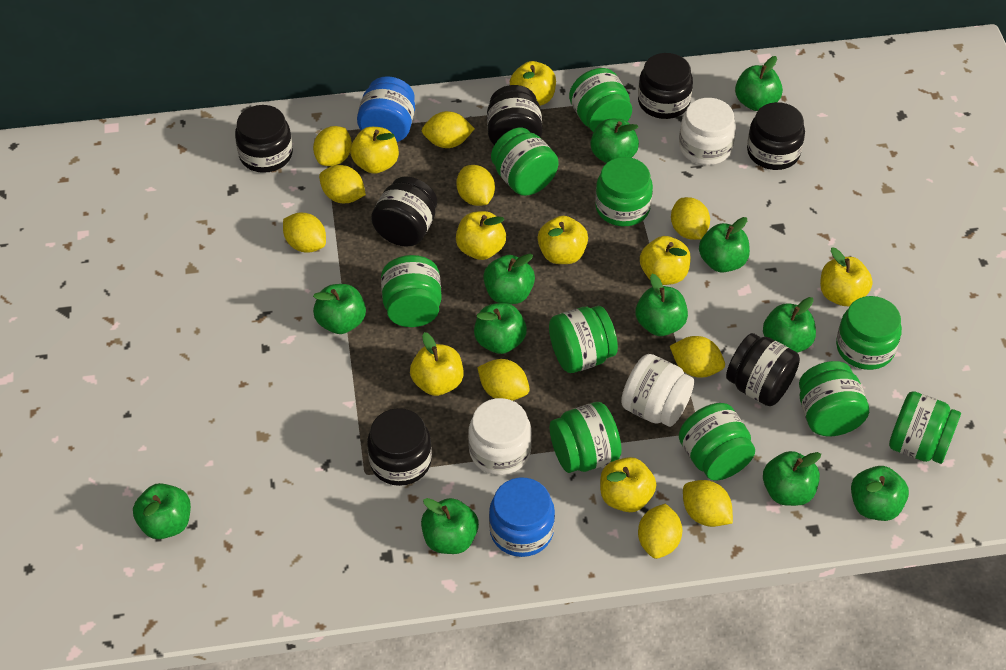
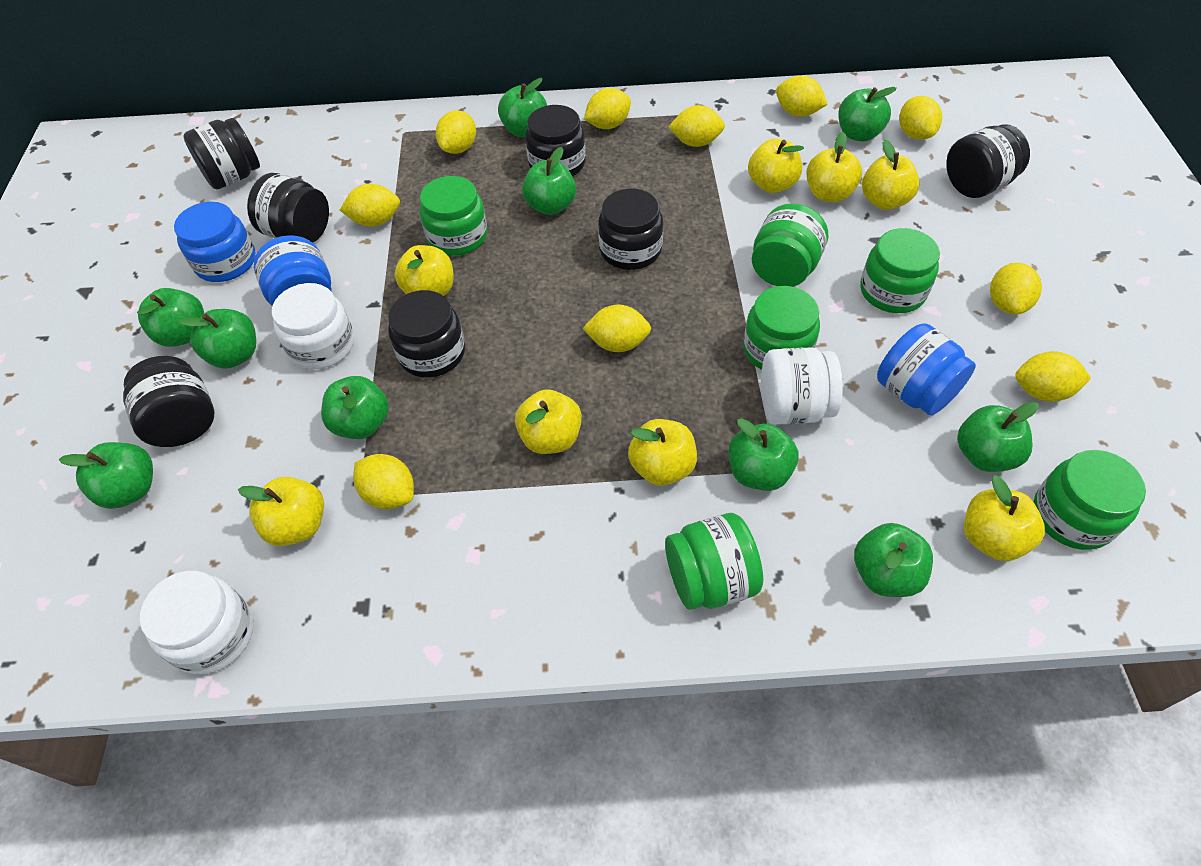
blue jar: [357,76,415,142] [489,478,555,557] = 2 -> [174,201,256,282] [254,235,332,306] [877,323,976,415] = 3
green apple: [133,483,191,539] [313,284,366,334] [421,498,479,554] [474,303,527,354] [483,254,535,304] [590,119,639,163] [636,274,688,336] [699,217,750,273] [735,56,783,111] [763,297,816,353] [763,451,821,506] [851,466,909,521] = 12 -> [59,442,153,509] [137,288,204,347] [178,309,256,369] [321,376,389,439] [498,78,547,137] [522,147,576,215] [729,418,799,491] [838,87,897,142] [854,523,933,597] [957,402,1039,472] = 10
green jar: [381,255,442,327] [491,128,559,196] [549,306,618,373] [550,402,622,473] [569,68,632,132] [595,157,653,226] [679,403,755,481] [799,361,869,436] [836,296,902,370] [889,391,961,464] = 10 -> [420,176,488,256] [665,513,763,610] [743,286,820,370] [752,203,828,287] [860,228,940,313] [1034,450,1146,550] = 6

